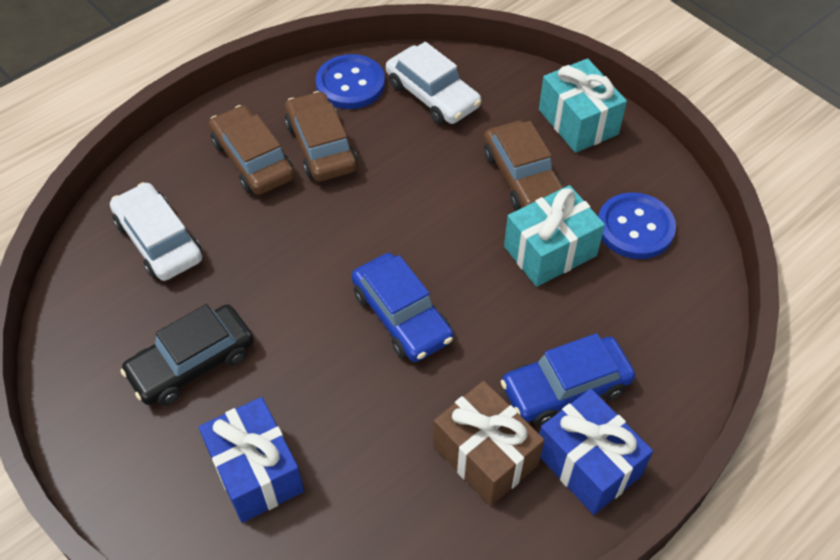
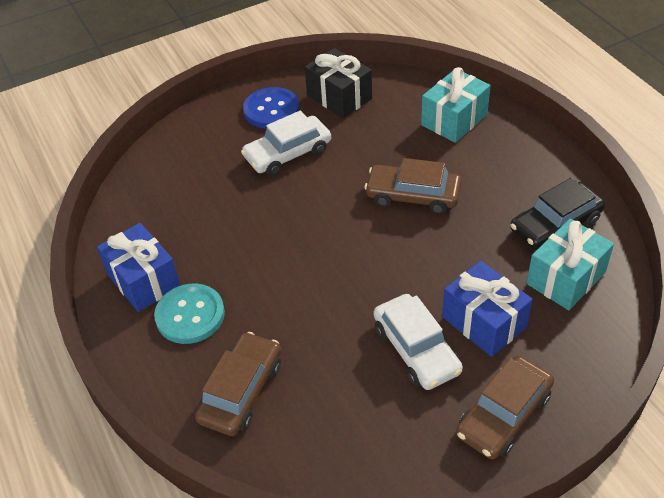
black gift: none = 0 -> [305,48,372,118] = 1
blue button: [316,54,385,109] [598,192,676,259] = 2 -> [243,87,299,128] = 1
blue car: [351,253,454,362] [501,333,635,426] = 2 -> none = 0
brown gift: [433,381,545,506] = 1 -> none = 0
turquoise button: none = 0 -> [154,283,225,344] = 1

